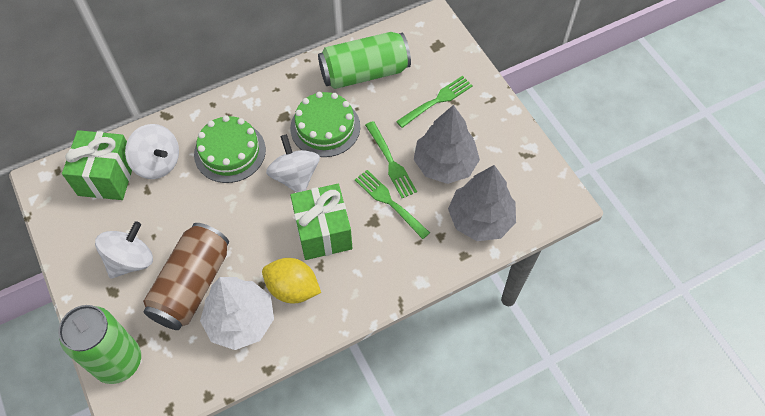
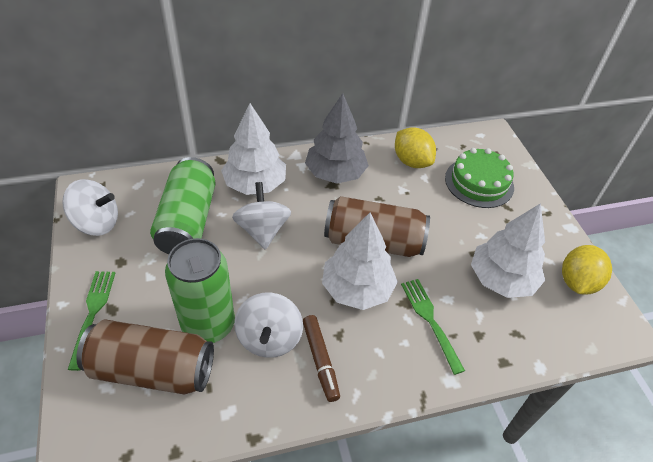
brown can: [143,223,229,330] = 1 -> [76,319,214,394] [324,196,430,257] = 2
brown marker: none = 0 -> [303,315,340,402] = 1
green cake: [194,115,266,183] [290,92,360,157] = 2 -> [445,148,514,208] = 1
green fork: [355,170,430,239] [365,121,417,198] [396,76,473,128] = 3 -> [68,271,115,371] [401,279,465,375] = 2
green gift: [62,130,132,200] [290,184,352,260] = 2 -> none = 0
grey tree: [414,105,480,184] [448,165,516,241] = 2 -> [305,93,369,184] = 1
white tree: [200,277,274,350] = 1 -> [221,103,286,195] [322,213,398,310] [471,203,545,298] = 3
yellow lemon: [262,258,321,303] = 1 -> [395,127,436,168] [562,245,612,294] = 2

